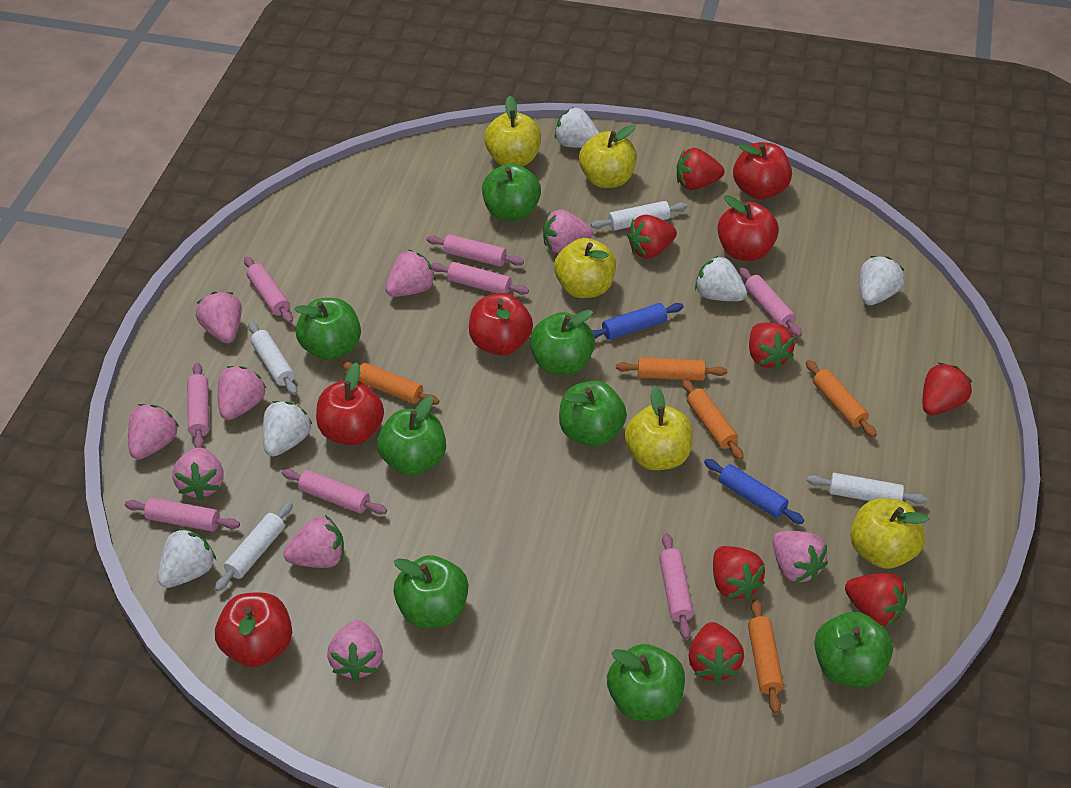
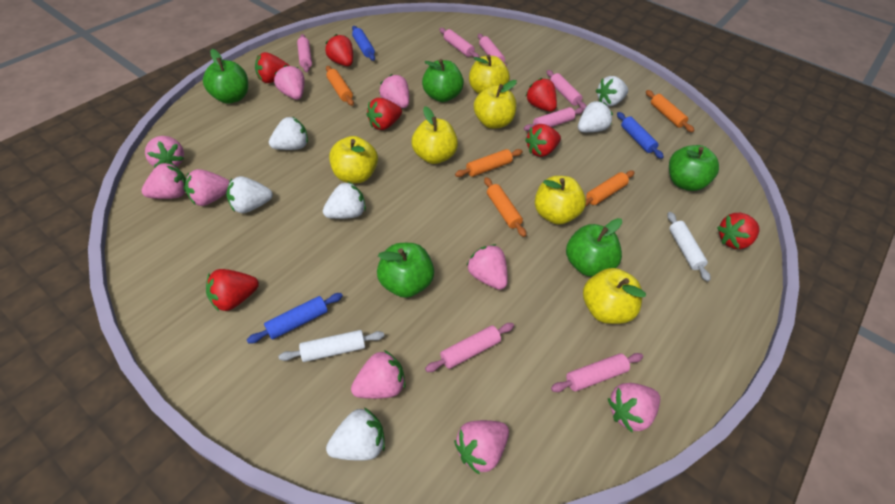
blue rolling pin: [592,303,684,340] [704,459,804,524] = 2 -> [247,293,343,344] [352,26,375,61] [617,112,664,159] = 3
green apple: [294,298,361,360] [377,396,446,475] [393,555,468,628] [482,163,541,221] [530,310,595,375] [559,381,627,447] [607,644,685,721] [814,612,893,687] = 8 -> [203,49,248,104] [377,243,434,298] [422,59,464,102] [566,218,622,277] [669,145,719,191] = 5
pink rolling pin: [125,498,240,531] [187,363,209,448] [244,256,293,323] [282,469,387,515] [426,235,524,266] [431,262,529,295] [659,533,694,639] [739,267,802,337] = 8 -> [297,34,312,73] [425,323,514,372] [439,28,480,58] [478,34,507,67] [524,107,584,131] [547,70,587,109] [551,353,643,392] = 7
red apple: [215,592,292,667] [316,362,384,445] [469,293,533,356] [717,195,779,261] [733,142,792,200] = 5 -> none = 0
white rolling pin: [215,502,293,591] [248,322,297,395] [591,201,687,231] [807,473,927,504] = 4 -> [279,330,384,362] [667,212,710,282] = 2
white strawberry: [157,528,216,588] [263,401,312,457] [554,107,599,148] [695,255,747,301] [860,256,905,305] = 5 -> [226,176,273,213] [269,117,308,150] [323,182,366,219] [326,408,385,461] [578,101,613,132] [596,76,628,106] = 6
yellow apple: [484,96,541,166] [554,238,616,298] [579,125,637,188] [625,386,693,470] [850,498,929,569] = 5 -> [329,136,378,183] [412,106,458,164] [469,55,510,94] [474,80,517,129] [535,176,586,225] [583,268,646,324] = 6

